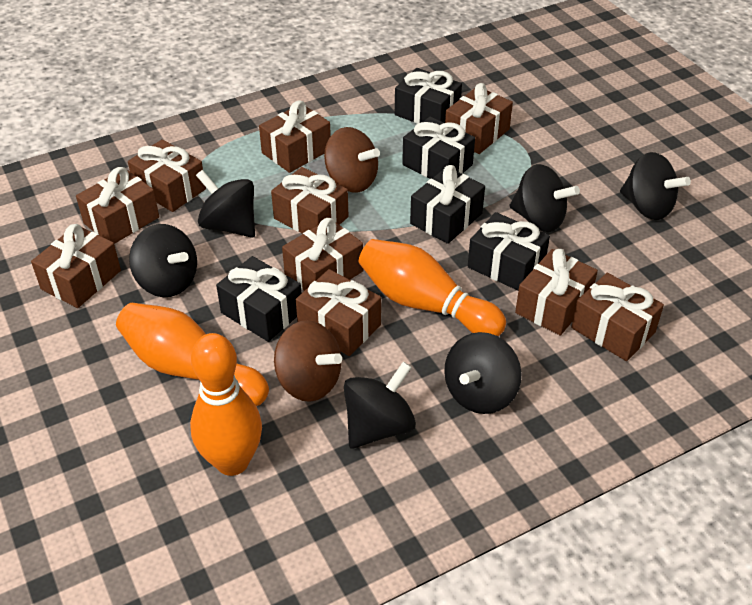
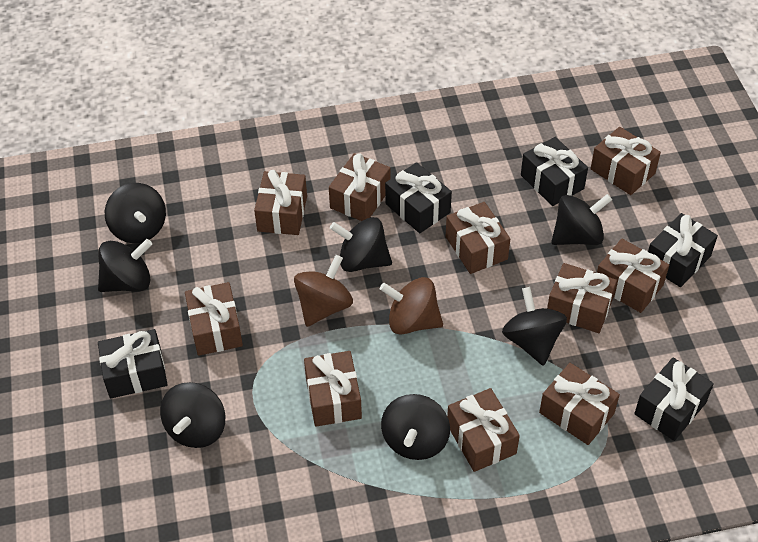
black spinning top: [129,224,197,297] [196,170,255,238] [344,362,416,449] [444,332,521,414] [509,164,580,232] [620,152,691,220] = 6 -> [98,239,152,292] [105,183,166,243] [160,382,225,448] [330,217,392,272] [381,394,450,460] [502,287,567,366] [551,194,612,245] = 7
orange bowling pin: [116,303,269,406] [190,333,262,476] [359,239,506,336] = 3 -> none = 0

